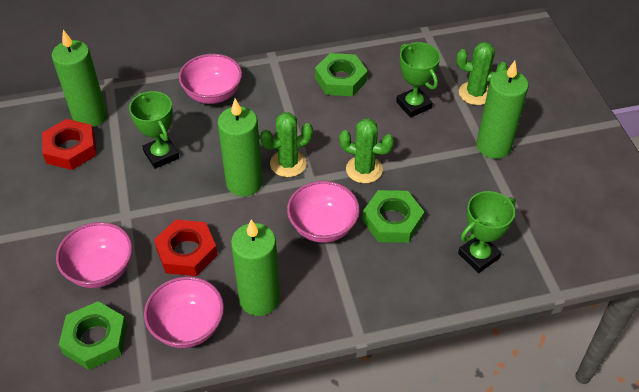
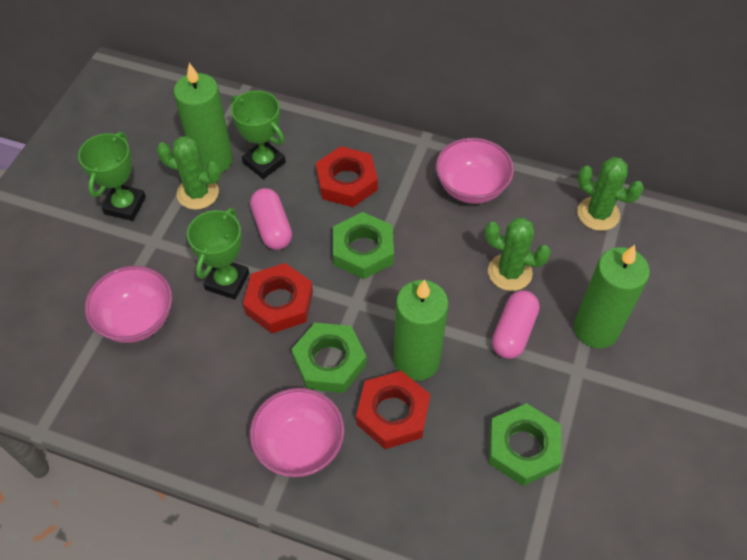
green candle: [52,30,107,127] [218,99,263,196] [231,220,280,316] [476,61,529,159] = 4 -> [174,63,233,173] [394,279,449,381] [574,245,650,348] = 3
pink bowl: [56,222,133,288] [144,277,224,348] [179,54,242,104] [287,181,360,243] = 4 -> [85,266,172,343] [250,388,345,477] [436,138,514,204] = 3
pink capsule: none = 0 -> [250,188,292,250] [492,290,539,359] = 2
red nut: [42,119,96,170] [154,219,217,276] = 2 -> [243,263,313,333] [316,146,378,207] [356,371,430,449] = 3

